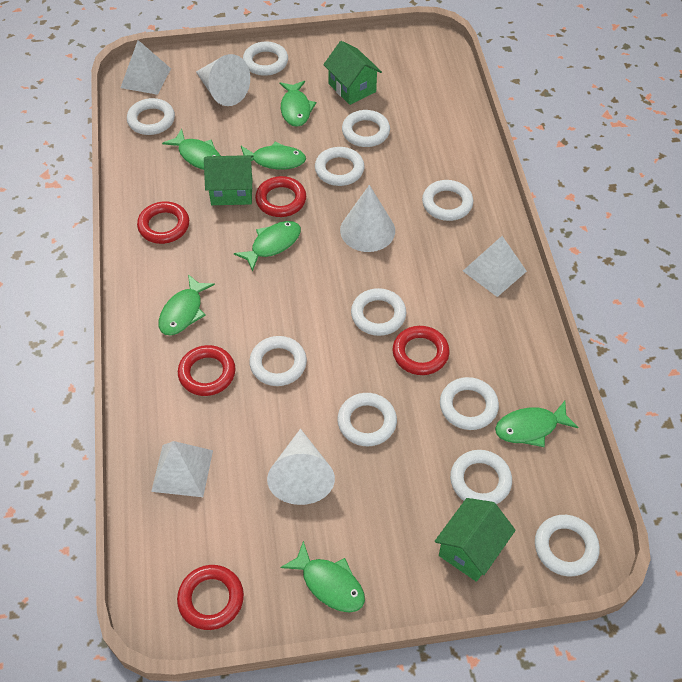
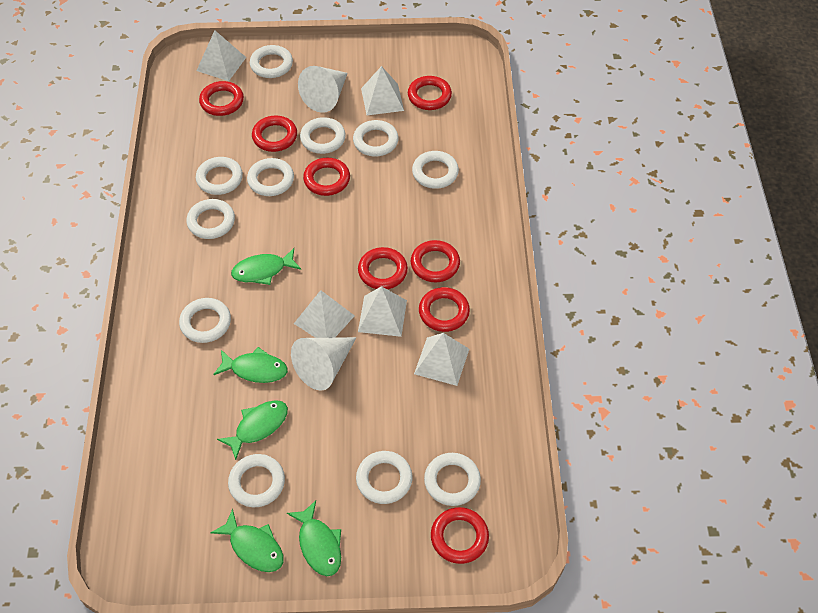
green fish: [159,274,215,335] [162,129,221,170] [234,221,301,272] [241,141,306,169] [280,81,316,127] [280,541,365,613] [495,401,579,447] = 7 -> [210,509,284,572] [213,347,288,383] [217,400,288,460] [231,248,301,285] [287,500,341,576] = 5
green house: [204,155,253,205] [323,41,382,105] [435,498,516,582] = 3 -> none = 0
red ring: [137,201,189,244] [177,565,244,630] [178,345,235,396] [255,176,306,217] [393,326,449,375] = 5 -> [199,81,244,116] [252,116,297,152] [303,158,350,196] [358,247,408,289] [408,76,452,110] [411,240,460,282] [419,287,470,332] [431,507,489,564] = 8
white cone: [196,54,250,106] [267,429,335,505] [340,185,395,252] = 3 -> [291,337,357,390] [298,66,348,113] = 2
white pyramid: [121,40,171,95] [151,441,213,497] [463,236,527,297] = 3 -> [197,30,246,81] [294,290,355,338] [358,286,407,337] [361,66,404,115] [414,333,469,386] = 5

